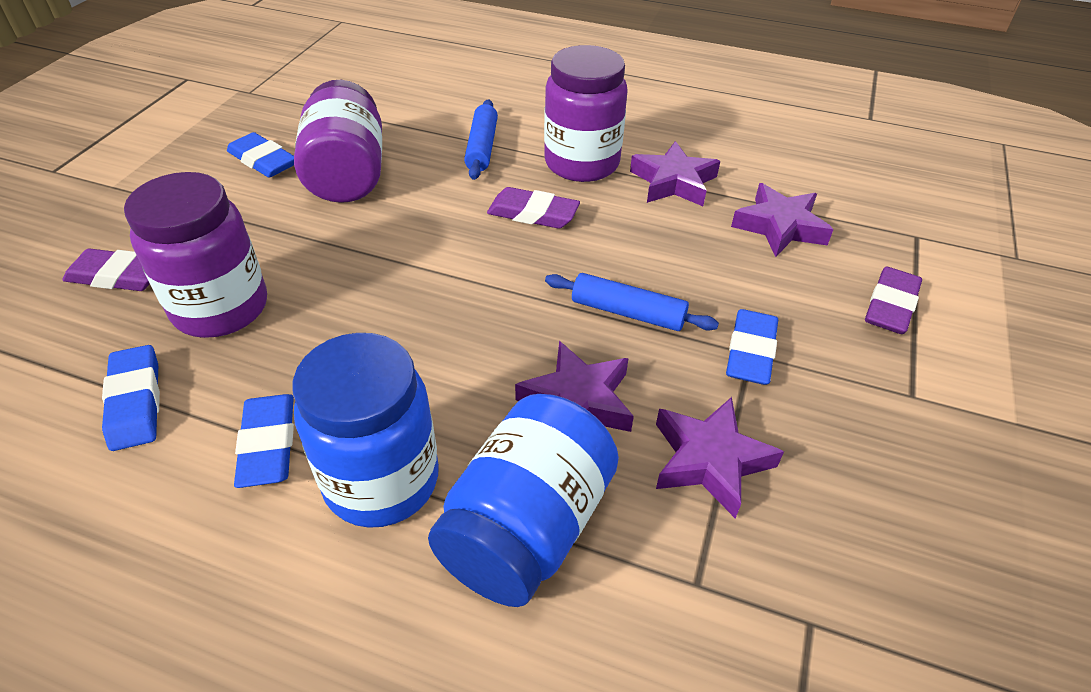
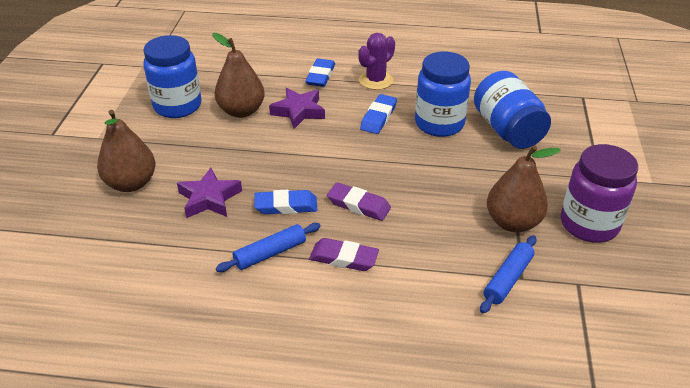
blue eraser: [102,345,160,451] [227,132,294,178] [234,394,294,488] [726,309,778,385] = 4 -> [254,190,317,214] [305,59,335,87] [360,94,397,134] = 3
blue jar: [293,333,439,528] [428,394,619,607] = 2 -> [143,35,201,118] [415,52,471,137] [474,71,551,149] = 3
brown pear: none = 0 -> [97,110,155,192] [213,33,265,118] [487,146,561,232] = 3
purple cactus: none = 0 -> [358,33,395,90] = 1
purple eraser: [63,248,150,291] [487,187,580,229] [865,267,922,334] = 3 -> [309,238,379,271] [327,182,391,221] = 2
purple jar: [124,172,267,338] [294,80,382,203] [544,45,628,182] = 3 -> [561,144,638,243] = 1
purple star: [515,341,634,432] [630,141,720,206] [656,397,784,518] [731,183,834,257] = 4 -> [177,167,242,218] [269,88,325,129] = 2

